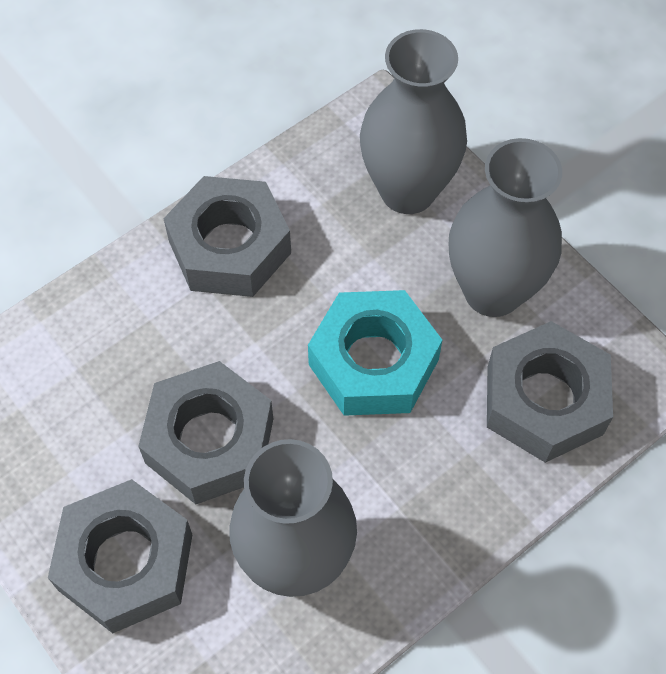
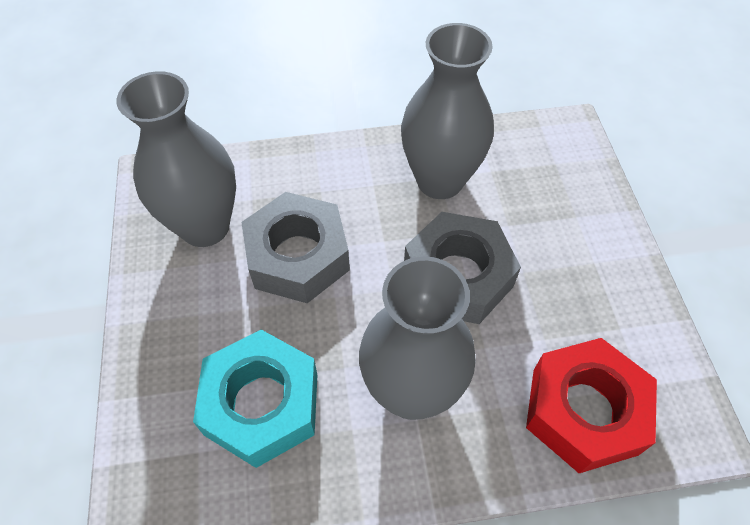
grey nut: [48,479,192,633] [138,361,273,504] [163,176,291,297] [487,321,613,463] = 4 -> [241,192,350,303] [404,212,521,324] = 2
red nut: none = 0 -> [526,338,657,473] = 1

